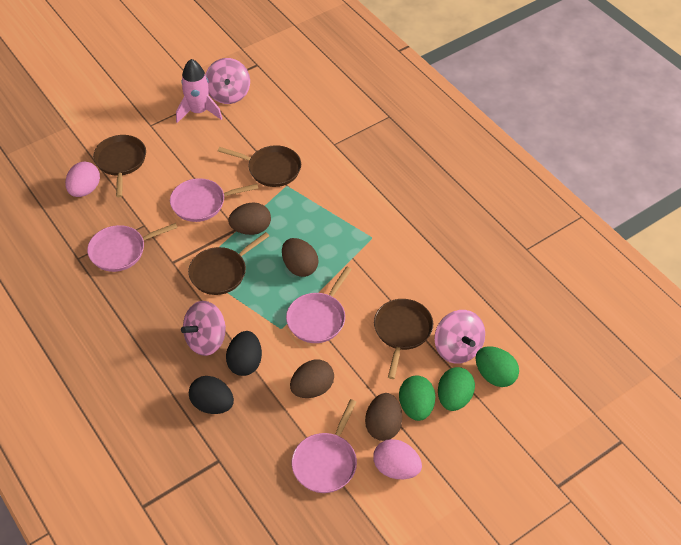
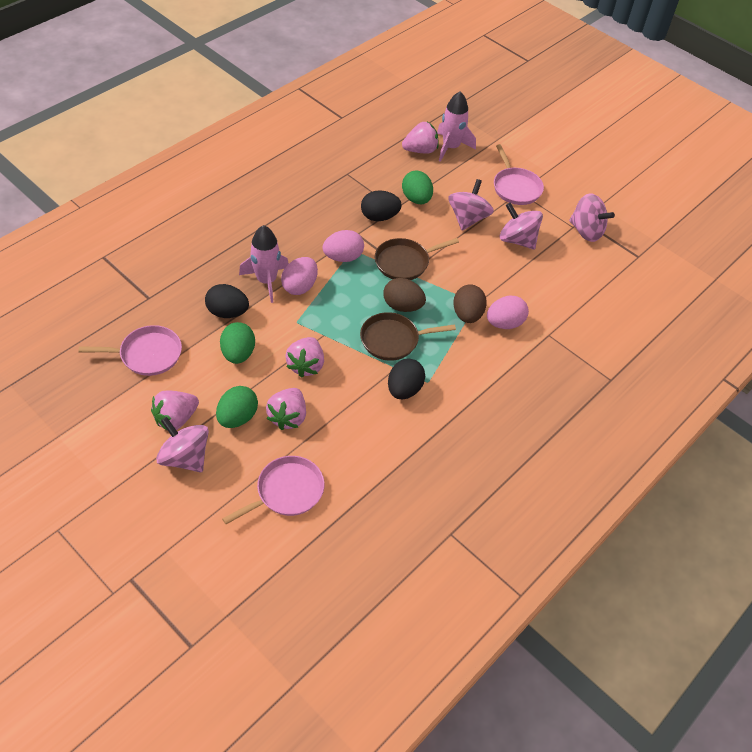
black egg: [189,376,234,414] [226,331,262,376] = 2 -> [205,284,249,318] [361,190,402,221] [388,359,425,399] = 3
brown egg: [228,202,271,235] [282,238,318,277] [290,359,334,398] [365,393,402,441] = 4 -> [383,278,426,312] [453,285,487,323] = 2
brown pan: [93,135,146,197] [188,232,269,295] [218,145,301,187] [374,299,433,379] = 4 -> [360,312,456,361] [375,238,459,280] = 2
pink egg: [65,161,100,197] [373,439,422,479] = 2 -> [281,257,318,295] [323,230,364,262] [487,296,529,329] = 3
pink pan: [87,223,178,272] [170,178,258,222] [286,266,352,343] [292,399,357,493] = 4 -> [79,325,182,376] [222,456,324,524] [494,144,544,205] = 3
pink rocket: [176,59,222,123] = 1 -> [239,225,289,303] [437,91,476,162] = 2
pink spinning top: [181,301,226,356] [205,58,250,104] [434,310,485,364] = 3 -> [156,417,209,472] [448,179,494,231] [500,203,543,250] [569,193,615,242] = 4
pink strawberry: none = 0 -> [151,390,199,431] [266,388,306,430] [285,337,324,378] [402,122,438,154] = 4

